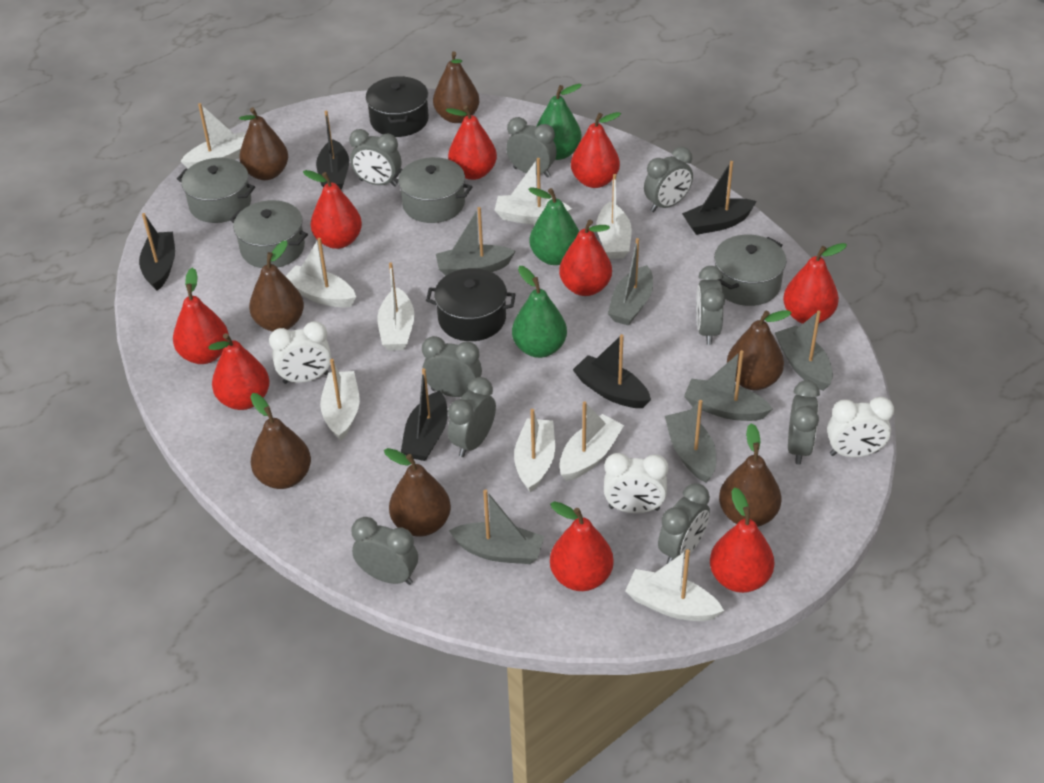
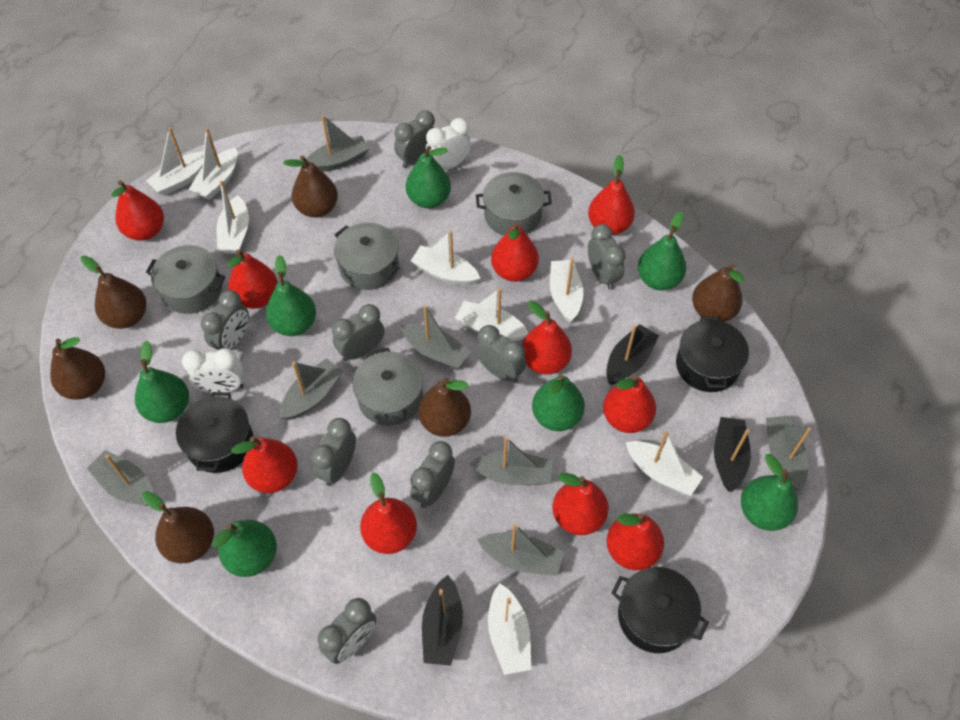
black boat: [139,213,175,291] [316,110,349,190] [401,368,448,461] [573,334,651,408] [682,161,757,235] = 5 -> [422,575,463,666] [606,324,659,385] [714,417,751,492] = 3
black pot: [366,76,429,137] [426,268,516,341] = 2 -> [176,392,254,473] [612,567,709,653] [676,316,749,392] = 3
brown pear: [239,108,288,180] [249,240,304,332] [250,393,311,489] [384,448,451,537] [433,51,480,123] [719,423,781,527] [727,310,792,390] = 7 -> [50,337,105,400] [81,256,146,329] [142,491,214,563] [283,155,338,218] [418,378,471,437] [692,264,745,322] = 6
green pear: [512,266,567,358] [528,187,579,265] [536,84,582,160] = 3 -> [135,341,189,423] [212,520,277,577] [266,255,316,336] [406,146,451,208] [532,374,585,431] [638,212,686,290] [741,454,798,531] = 7
grey boat: [436,207,516,276] [449,489,544,564] [608,238,653,326] [665,400,716,483] [684,350,773,421] [775,311,833,391] = 6 -> [87,450,154,506] [280,358,343,420] [306,115,369,172] [401,305,471,369] [469,437,553,485] [477,524,564,576] [766,416,811,491] = 7
grey clock: [349,129,401,187] [352,517,418,585] [422,336,482,397] [448,377,496,457] [506,117,557,178] [644,147,693,212] [658,483,710,564] [696,266,725,345] [788,380,820,465] = 9 -> [201,290,249,350] [311,418,356,486] [318,598,377,664] [332,304,385,361] [394,110,435,168] [410,441,455,508] [476,325,526,383] [588,224,626,290] = 8
red pear: [173,268,229,364] [208,333,270,410] [303,170,362,249] [446,105,497,180] [550,501,614,591] [559,220,612,296] [571,112,621,188] [710,487,774,593] [783,243,847,324] = 9 -> [111,180,164,240] [227,249,278,309] [231,436,298,493] [360,473,417,554] [491,222,539,282] [522,301,572,374] [552,473,609,535] [588,155,635,235] [603,375,656,433] [606,513,664,570] = 10
white boat: [181,103,245,169] [286,238,356,308] [320,359,360,441] [377,262,415,351] [495,158,572,225] [514,409,555,492] [559,401,624,481] [596,174,632,259] [625,549,724,621] = 9 -> [146,128,204,196] [189,128,238,200] [217,180,249,253] [411,231,480,286] [455,288,528,341] [488,583,531,675] [550,258,583,323] [626,431,703,496] = 8
white clock: [269,321,331,384] [604,453,668,513] [827,397,894,457] = 3 -> [182,348,244,393] [425,118,471,170] = 2

